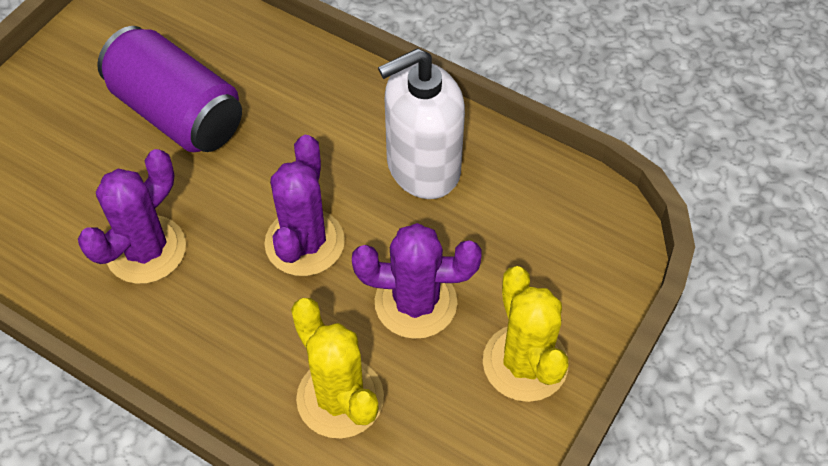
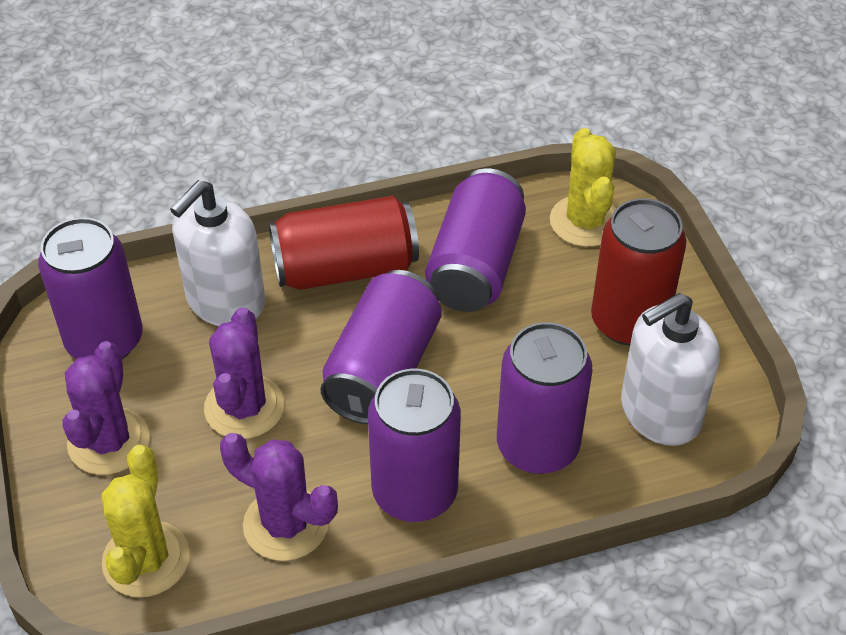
purple can: [97,26,242,152] = 1 -> [38,217,143,359] [320,270,442,424] [368,369,461,522] [425,168,526,312] [497,322,593,474] = 5
red can: none = 0 -> [269,196,419,290] [591,198,686,346] = 2
white soap dispenser: [378,48,465,199] = 1 -> [170,180,265,326] [621,293,720,446] = 2

